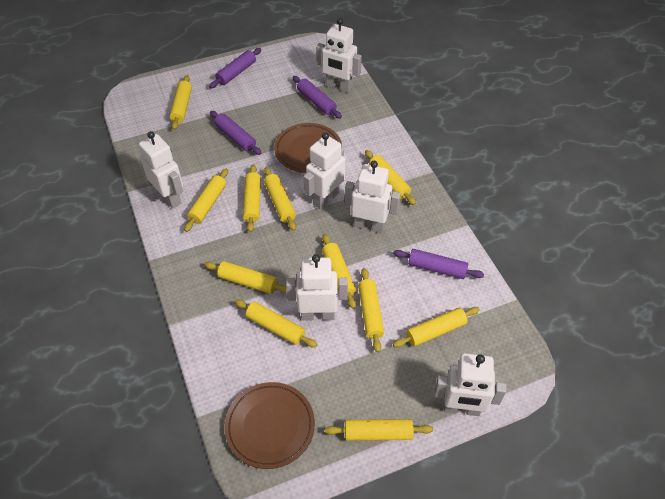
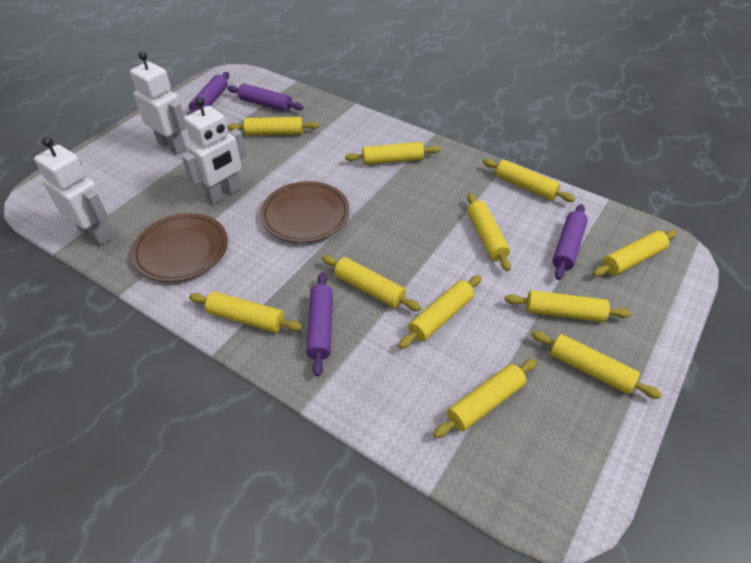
white robot: [139,131,183,208] [286,254,348,321] [303,132,345,210] [316,18,362,93] [345,161,401,233] [434,353,506,416] = 6 -> [34,137,112,246] [130,51,186,154] [182,97,246,204] = 3

